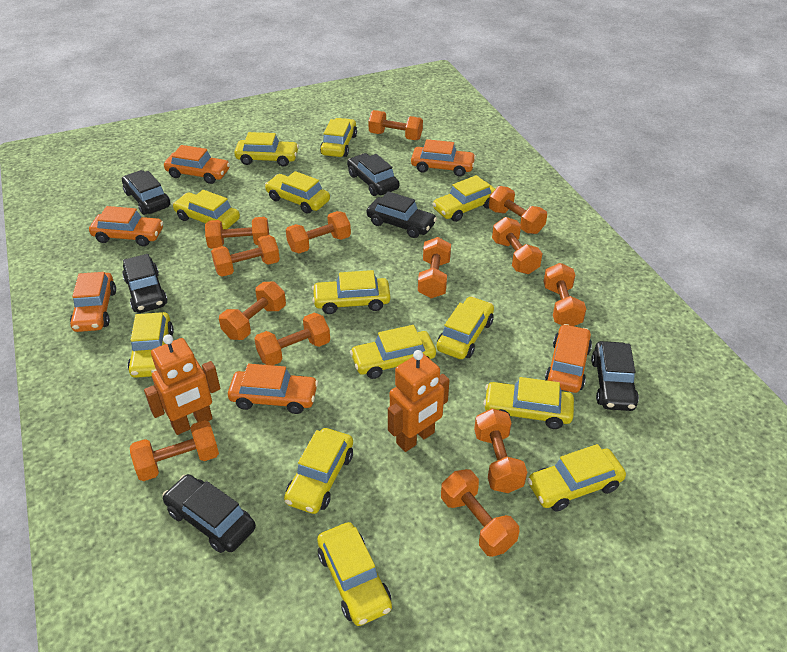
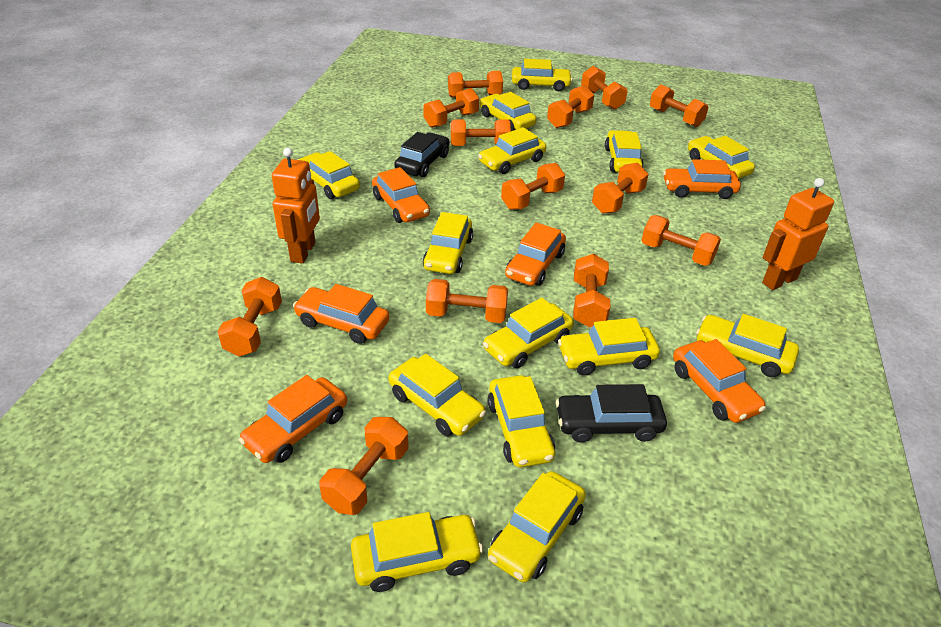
black car: [122,170,170,215] [122,254,168,313] [162,474,256,553] [347,153,399,196] [367,191,437,238] [591,341,639,411] = 6 -> [394,132,450,177] [556,384,667,443] = 2
yellow car: [128,312,174,378] [172,190,240,229] [234,132,299,167] [265,171,330,214] [284,428,353,514] [312,270,390,314] [317,522,392,626] [320,118,357,157] [350,325,436,379] [433,175,495,222] [437,296,494,359] [483,377,574,429] [527,444,626,512] = 13 -> [298,151,360,199] [351,512,483,592] [389,354,486,436] [423,212,473,274] [478,127,546,174] [480,92,537,131] [483,298,574,368] [488,375,555,467] [488,471,586,582] [512,59,573,91] [558,318,660,376] [605,130,644,173] [688,136,755,179] [696,314,799,377] = 14

